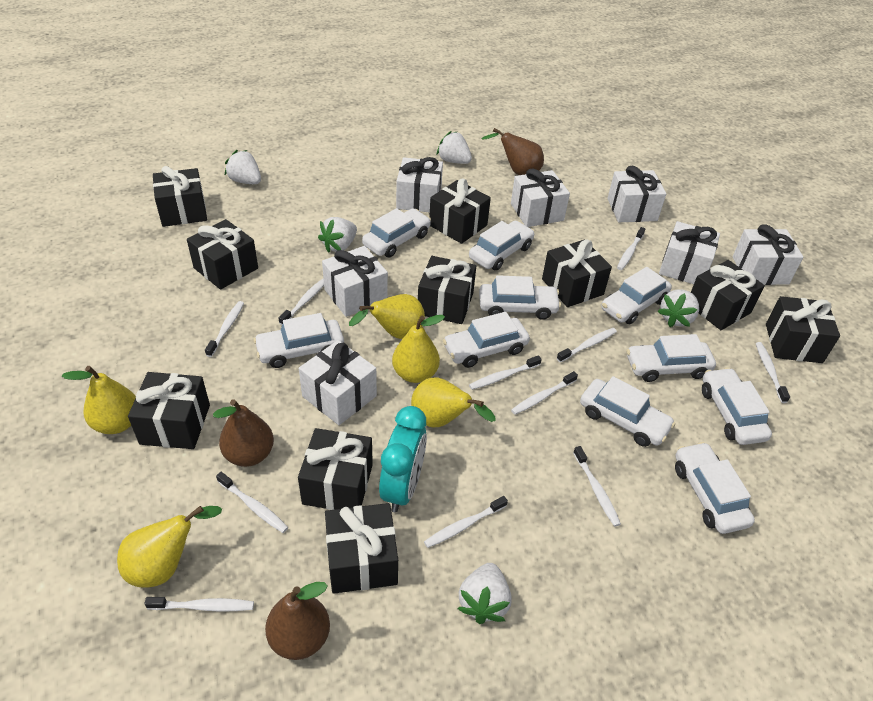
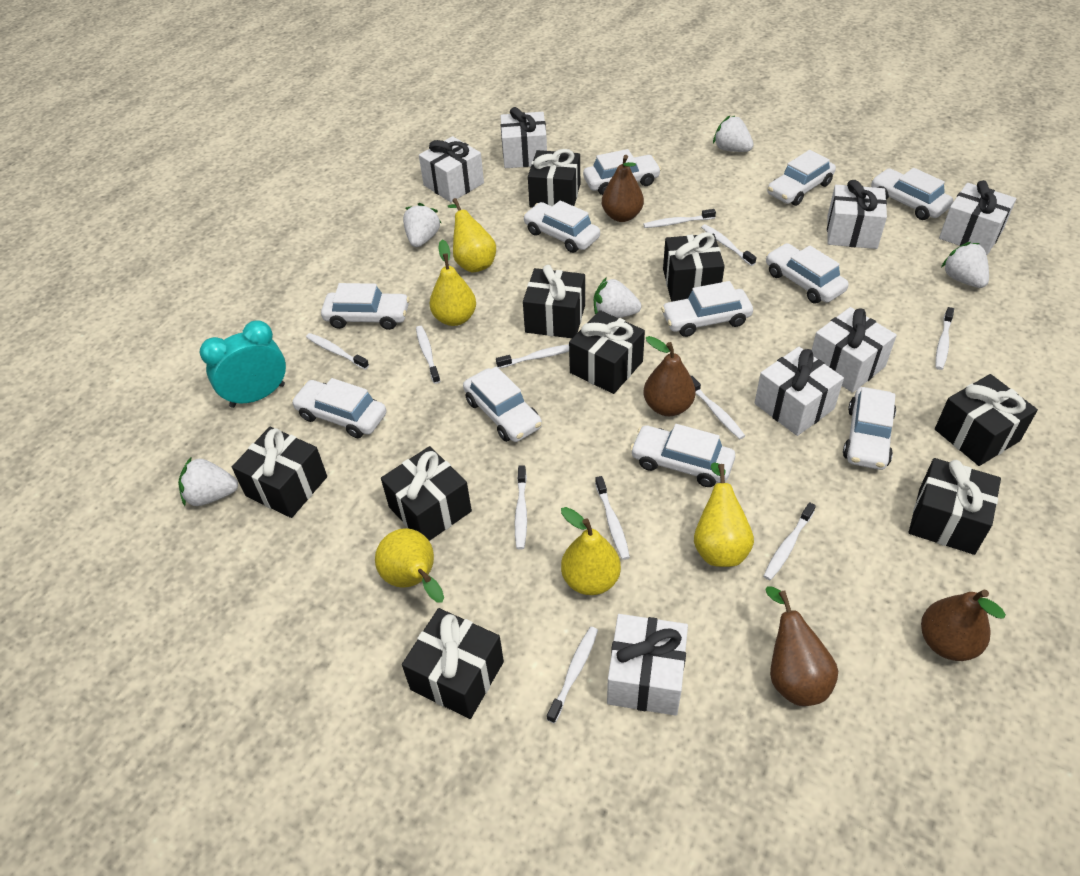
black gift: [128,372,210,449] [153,166,207,227] [187,219,258,290] [298,428,373,510] [325,503,398,594] [418,256,476,324] [429,179,491,244] [542,240,612,307] [691,260,765,330] [766,296,840,363] = 10 -> [232,427,327,518] [381,446,472,541] [402,608,504,719] [523,265,585,338] [528,149,580,208] [569,310,645,394] [663,232,725,302] [909,458,1001,555] [935,374,1038,466] = 9
brown pear: [213,399,274,467] [265,582,330,660] [481,128,544,175] = 3 -> [602,155,644,222] [644,336,696,416] [765,586,838,706] [921,590,1006,661] = 4
white car: [253,313,344,368] [362,208,431,258] [443,312,530,368] [469,221,535,271] [479,275,561,320] [580,376,675,447] [601,267,672,324] [627,334,716,382] [675,442,755,534] [702,368,772,445] = 10 -> [291,378,387,438] [321,283,410,330] [463,366,542,442] [523,200,600,253] [583,149,661,195] [630,424,735,487] [661,281,753,337] [766,243,849,303] [767,150,836,206] [843,387,896,470] [871,168,953,220] = 11

